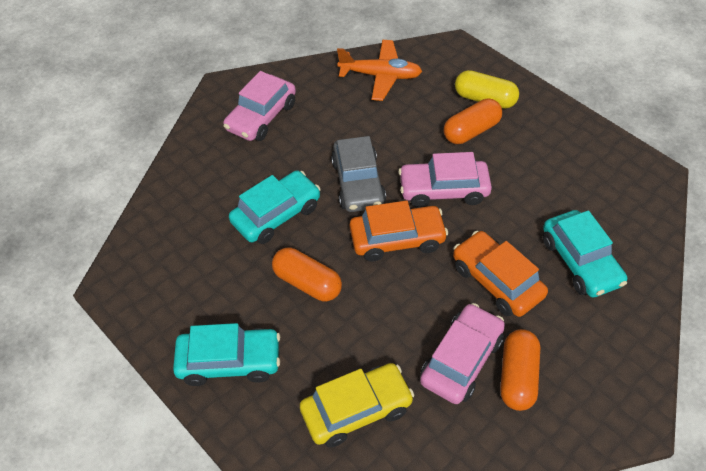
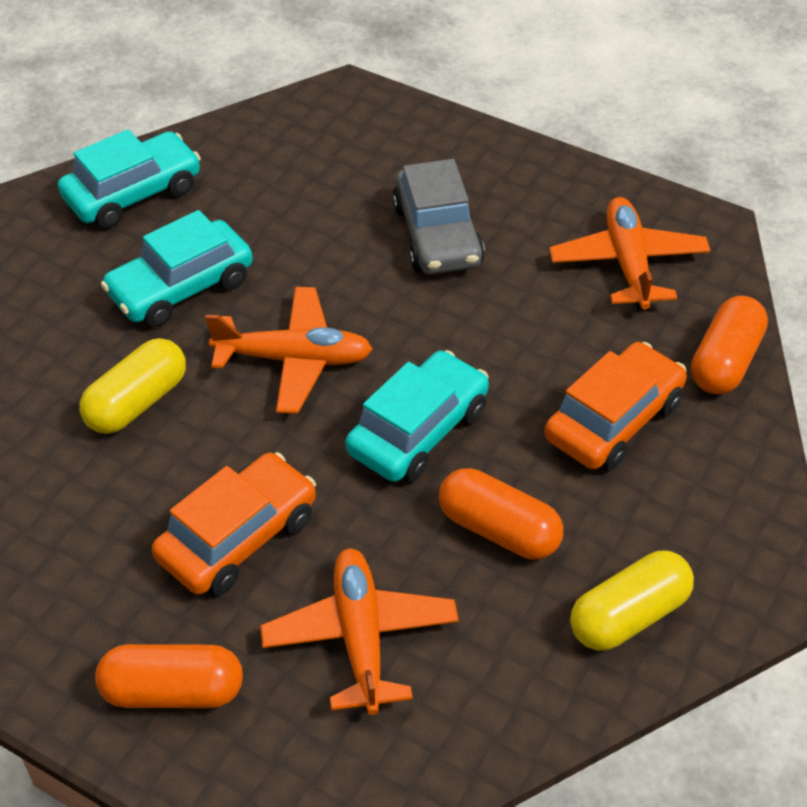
orange plane: [337,40,422,101] = 1 -> [205,287,373,414] [260,549,459,715] [549,197,711,310] = 3
pink car: [223,71,296,141] [398,152,492,207] [420,303,505,404] = 3 -> none = 0
yellow capsule: [455,70,519,109] = 1 -> [79,338,186,434] [570,551,694,651] = 2
yellow car: [300,363,415,448] = 1 -> none = 0

